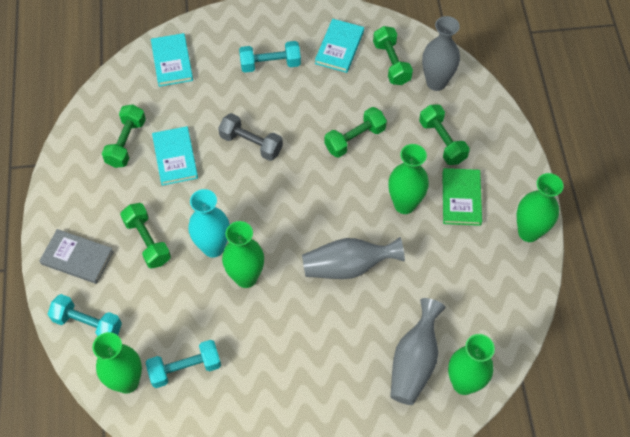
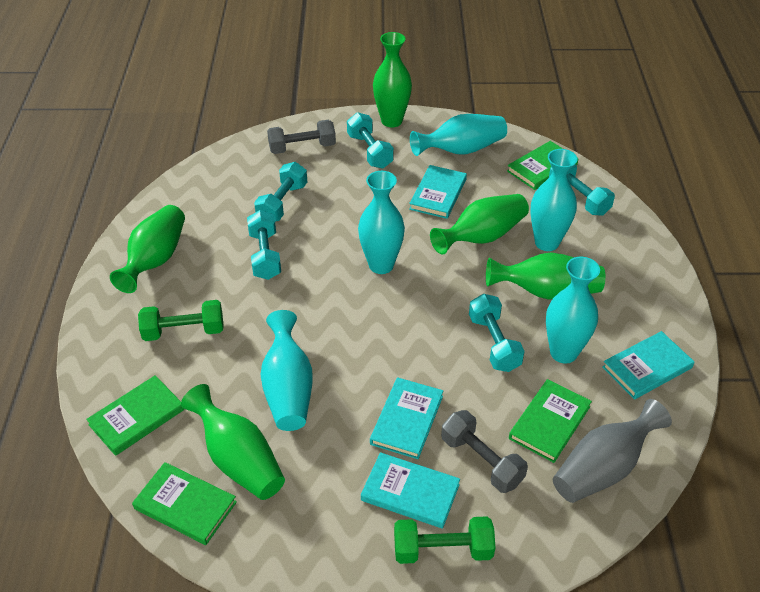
green book: [442,168,482,226] = 1 -> [86,375,184,456] [132,462,237,545] [507,141,578,190] [509,379,592,463] = 4
green dumbbell: [102,104,146,168] [120,203,171,269] [324,107,387,158] [373,26,413,85] [419,104,470,165] = 5 -> [138,300,224,341] [394,516,495,564] = 2
grey book: [39,229,114,284] = 1 -> none = 0
grey dumbbell: [218,113,283,161] = 1 -> [267,120,336,154] [441,410,528,493] = 2
grey vase: [302,237,405,279] [390,298,446,405] [422,16,460,91] = 3 -> [553,399,672,503] = 1
turquoise book: [151,33,193,87] [152,126,198,186] [315,19,364,73] = 3 -> [361,452,460,529] [370,377,443,459] [409,165,467,219] [602,331,694,400] = 4
turquoise dumbbell: [48,294,122,336] [146,340,221,388] [239,41,301,73] = 3 -> [247,210,281,280] [254,162,307,222] [347,112,394,169] [469,294,525,372] [549,164,615,216] = 5
turquoise vase: [188,189,230,258] = 1 -> [260,310,313,431] [358,171,405,274] [410,114,507,156] [530,149,578,251] [546,257,600,364] = 5

